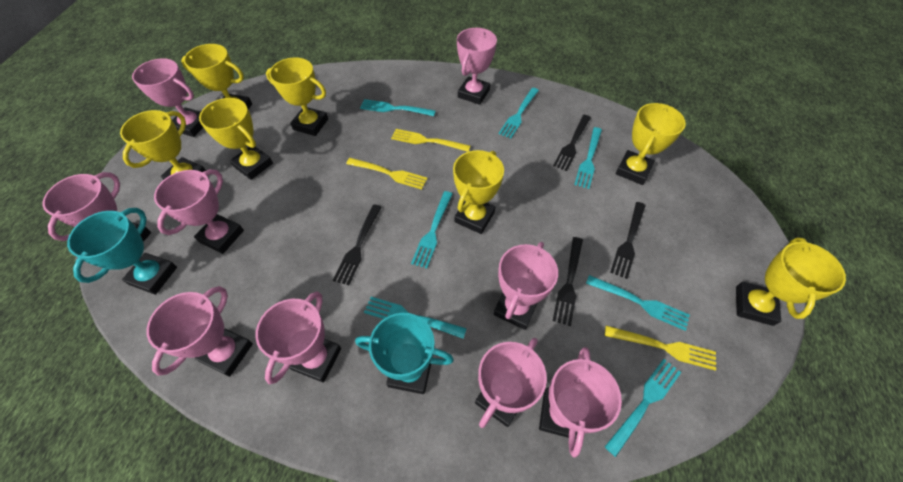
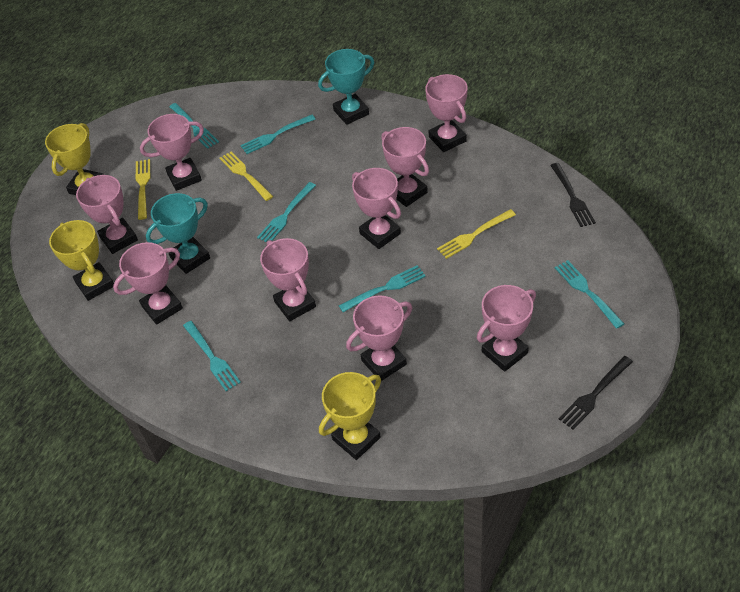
black fork: [333,204,382,285] [553,115,591,171] [553,237,583,326] [610,202,646,279] = 4 -> [550,163,596,227] [559,356,633,430] = 2
turquoise fork: [360,99,436,116] [364,297,467,339] [411,191,453,268] [499,88,539,139] [574,127,602,189] [586,275,690,331] [605,359,681,457] = 7 -> [169,103,219,149] [183,321,241,391] [240,115,316,154] [257,182,316,242] [339,265,426,312] [555,260,624,329] = 6
yellow trophy: [120,110,206,180] [181,44,252,110] [199,98,273,180] [266,58,328,136] [453,150,504,234] [615,103,686,185] [736,237,846,326] = 7 -> [45,123,104,195] [49,220,114,301] [319,372,381,460] = 3

